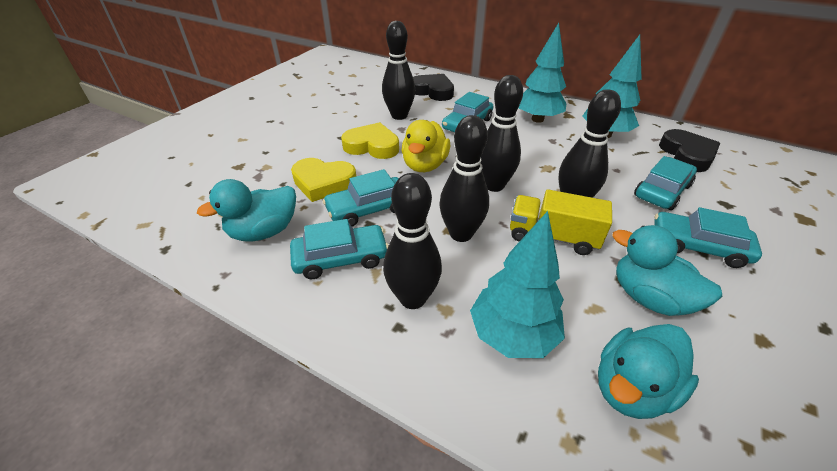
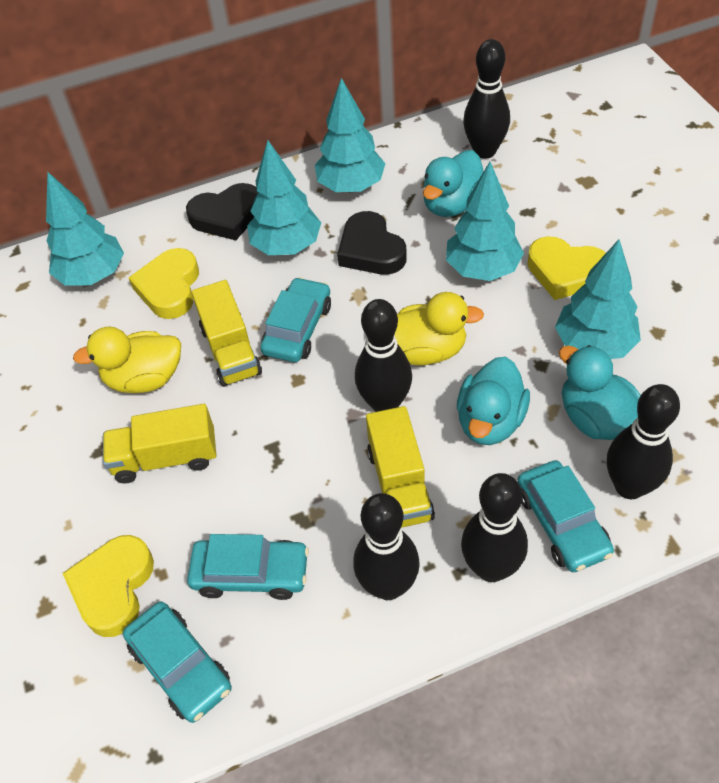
turquoise car: [290,219,389,279] [323,169,399,227] [442,92,493,132] [634,156,697,210] [654,207,762,268] = 5 -> [123,602,232,723] [187,534,309,600] [260,277,331,362] [517,460,614,572] = 4
turquoise tree: [470,211,565,358] [518,23,566,123] [582,35,642,138] = 3 -> [46,172,124,286] [247,140,321,255] [315,78,386,192] [446,162,524,281] [555,239,641,359] = 5
yellow duck: [402,120,450,172] = 1 -> [73,326,181,393] [394,292,484,365] = 2
yellow heart: [291,158,356,202] [341,122,399,159] = 2 -> [62,535,154,637] [128,248,199,319] [527,236,606,300] = 3
yellow truck: [510,189,612,255] = 1 -> [103,404,217,484] [192,280,262,387] [366,406,435,528] = 3

